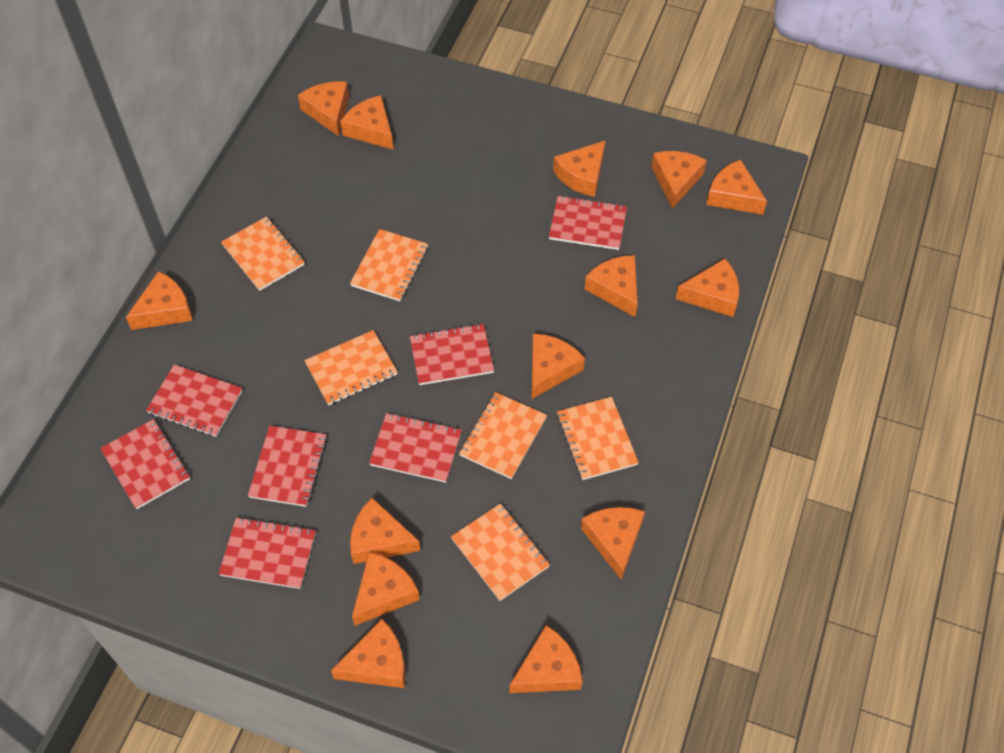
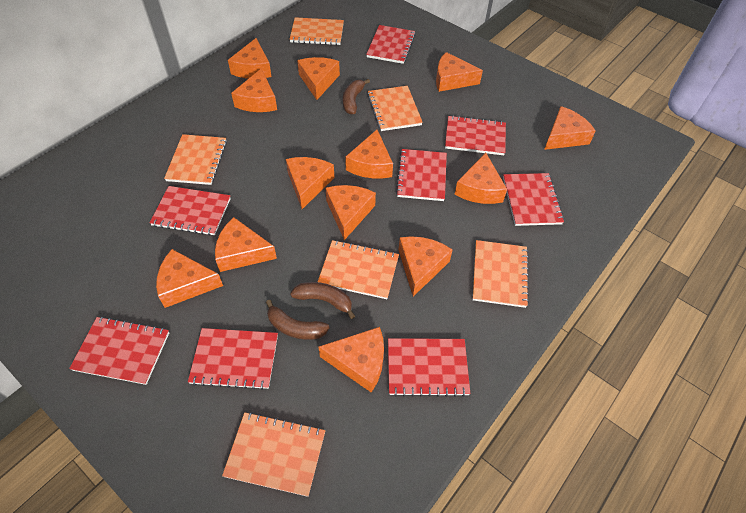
brown banana: none = 0 -> [266,300,330,340] [290,282,355,319] [343,79,370,115] = 3
orange cheese: [126,271,193,330] [298,81,349,136] [331,619,406,688] [340,95,393,150] [350,498,420,564] [352,552,420,626] [509,625,583,693] [532,333,585,399] [553,141,605,197] [581,507,645,580] [585,255,638,317] [651,151,707,209] [676,259,739,317] [706,160,767,215] = 14 -> [156,249,223,308] [215,217,277,272] [228,38,272,79] [231,68,277,112] [286,157,334,209] [297,57,340,100] [319,327,384,393] [325,185,376,240] [345,130,393,178] [398,236,453,296] [436,52,483,92] [454,153,507,204] [544,106,596,150] = 13
red notebook: [100,419,190,509] [146,364,243,437] [219,517,316,589] [248,426,327,507] [369,413,462,483] [410,323,494,385] [549,195,627,250] = 7 -> [69,316,169,385] [150,186,231,236] [188,328,278,390] [366,25,416,64] [388,338,470,397] [396,149,447,201] [445,116,506,155] [503,173,564,226] = 8

